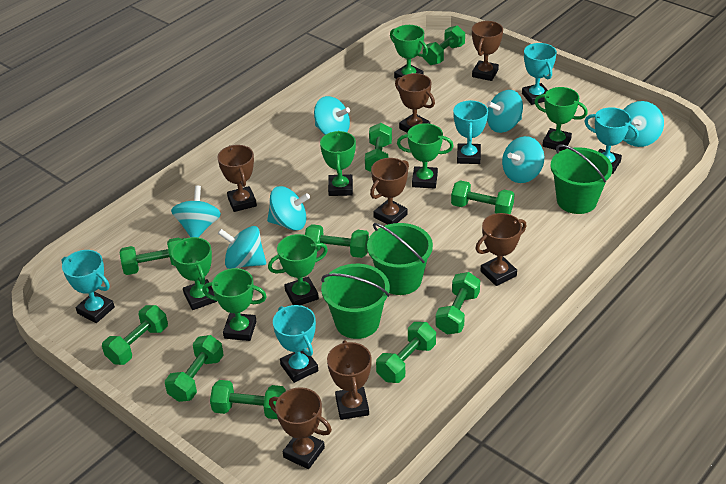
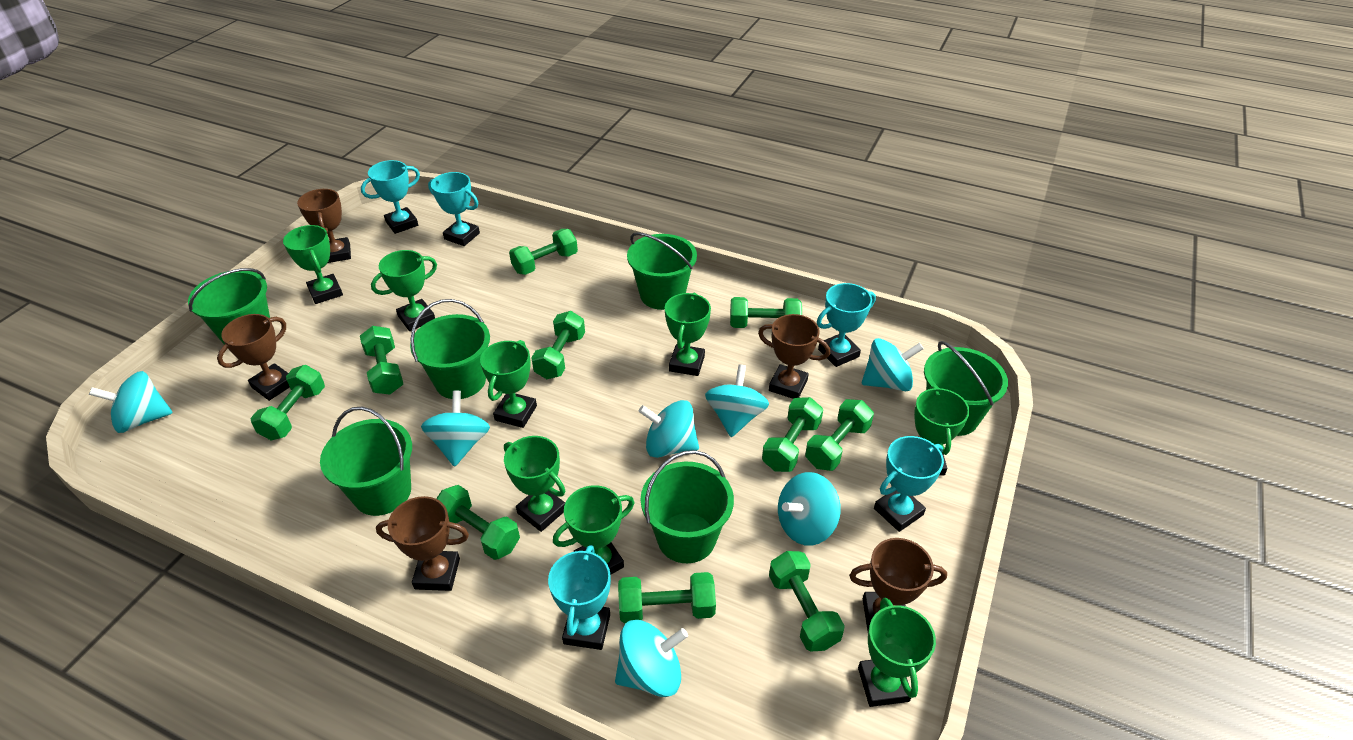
brown trophy: [217,145,257,212] [269,387,332,469] [327,340,372,420] [370,158,409,225] [395,73,435,133] [472,21,503,81] [475,213,527,286] = 7 -> [217,314,289,401] [297,189,351,263] [376,496,469,591] [758,314,830,399] [849,538,947,631] = 5
green bucket: [321,264,390,339] [367,223,433,295] [550,145,612,214] = 3 -> [188,268,270,345] [320,407,412,516] [410,299,490,399] [627,232,697,310] [641,450,734,563] [924,341,1008,436] = 6
green trophy: [171,237,217,310] [202,268,267,341] [268,234,328,305] [320,131,356,196] [390,25,428,79] [397,123,454,189] [534,87,588,151] = 7 -> [283,225,343,304] [371,250,437,331] [480,340,537,428] [504,436,565,532] [553,485,634,575] [665,293,711,376] [858,598,936,707] [914,386,970,476] = 8

